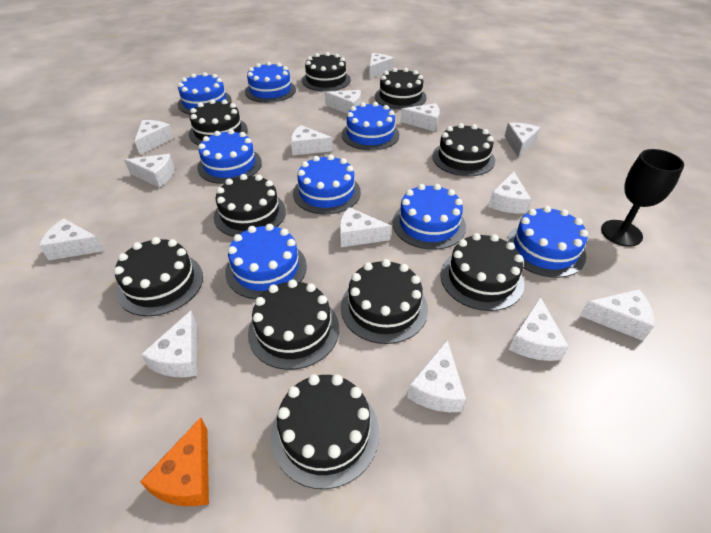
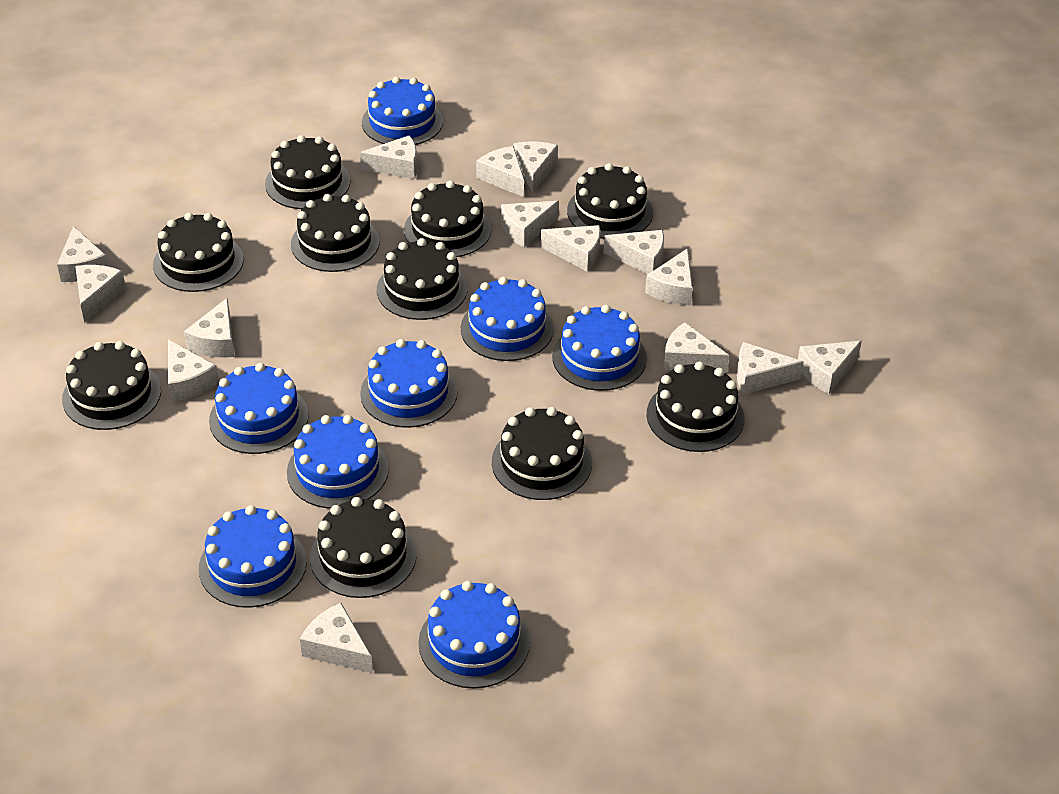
black goblet: [601,149,684,247] = 1 -> none = 0
orange cheese: [140,417,209,506] = 1 -> none = 0
white cheese: [39,219,104,260] [124,154,174,188] [135,120,174,154] [141,311,197,377] [291,125,333,155] [325,90,361,114] [339,207,391,247] [369,53,394,78] [400,103,440,131] [407,340,466,412] [488,172,531,214] [504,123,540,158] [509,297,569,361] [580,289,654,341] = 14 -> [57,226,108,282] [75,265,126,323] [168,340,219,401] [184,298,234,358] [300,603,373,673] [360,135,417,179] [476,146,524,197] [501,201,559,247] [514,141,558,192] [541,225,601,272] [604,230,664,274] [645,248,693,305] [663,322,729,373] [737,342,804,394] [798,341,862,394] = 15

